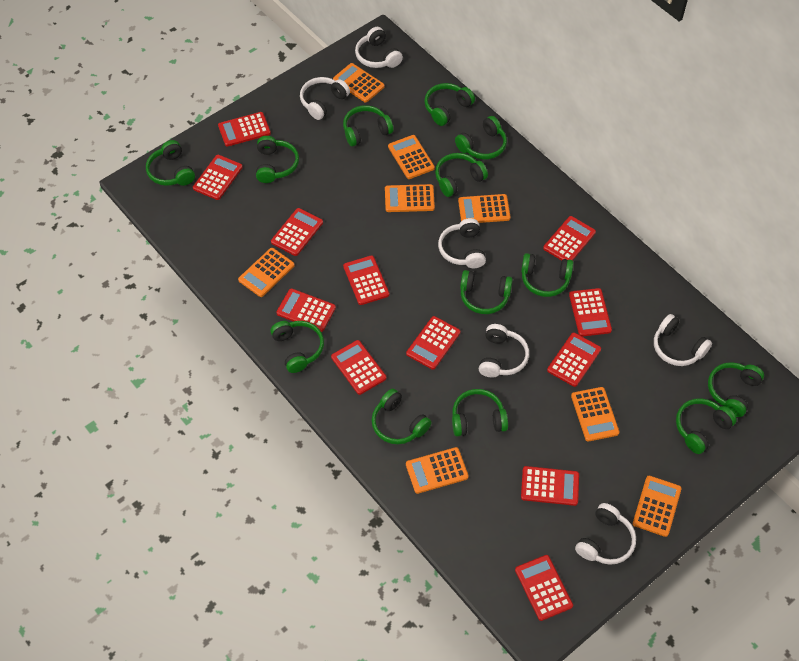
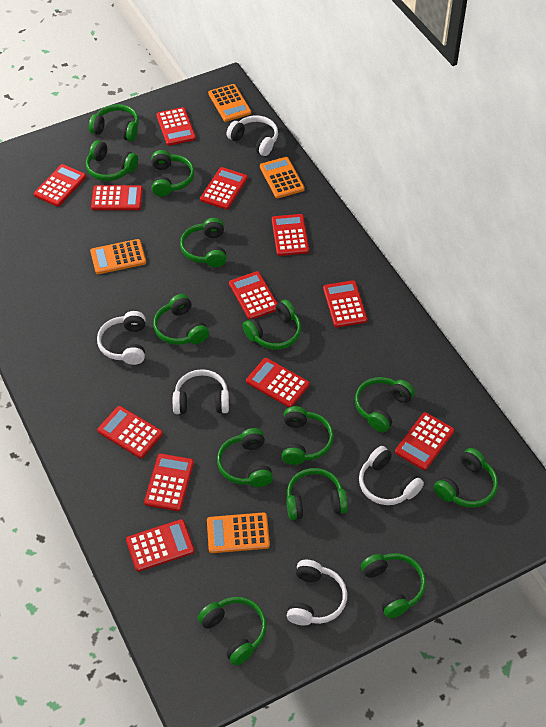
orange calculator: [238,248,295,297] [333,63,385,103] [385,184,435,212] [388,135,435,179] [406,447,469,494] [458,194,511,223] [571,387,620,442] [633,476,682,537] = 8 -> [90,239,146,274] [207,512,270,553] [208,84,251,122] [260,157,305,198] = 4
white headphones: [300,77,350,120] [355,27,403,68] [438,218,486,268] [479,324,529,378] [575,503,636,565] [654,314,712,366] = 6 -> [97,311,146,365] [173,369,229,414] [227,115,278,156] [287,560,347,625] [359,446,424,505] = 5

